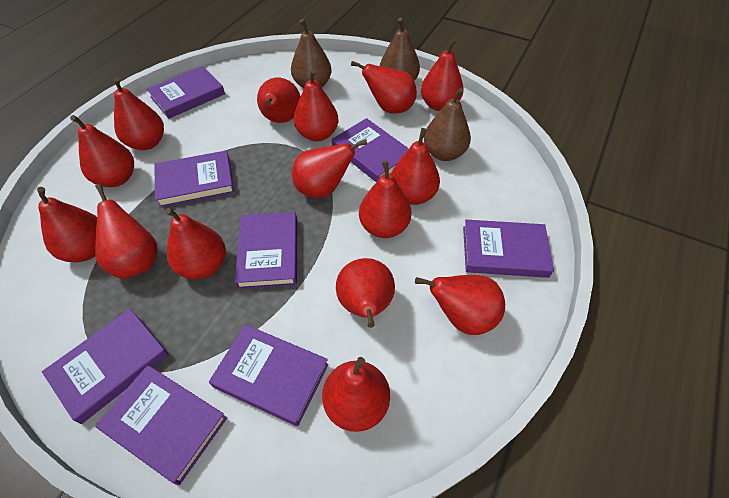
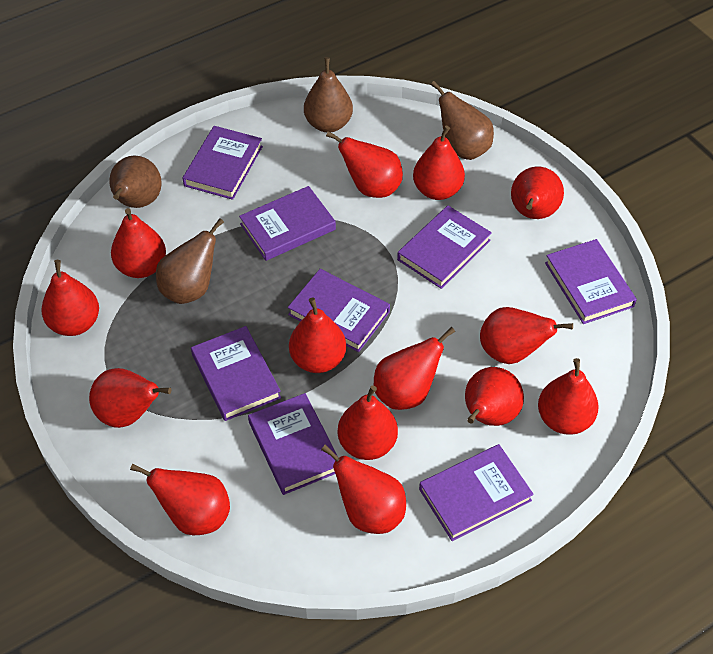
brown pear: [291,19,331,88] [380,17,420,81] [424,88,471,161] = 3 -> [109,155,162,208] [156,218,224,304] [304,57,353,132] [431,81,494,160] = 4
red pear: [37,187,97,262] [70,115,134,187] [95,184,157,279] [114,77,164,150] [165,208,226,279] [257,77,300,123] [292,139,367,198] [294,69,338,142] [322,357,390,432] [336,258,395,328] [351,61,417,113] [359,161,411,238] [391,128,440,205] [415,275,505,335] [421,38,464,111] = 15 -> [41,260,99,336] [89,368,171,428] [111,208,166,278] [130,463,230,535] [289,297,346,373] [321,445,406,534] [326,131,403,198] [338,385,398,460] [374,327,455,410] [413,126,465,200] [465,367,524,426] [480,307,573,364] [511,167,564,219] [538,358,599,435] = 14

